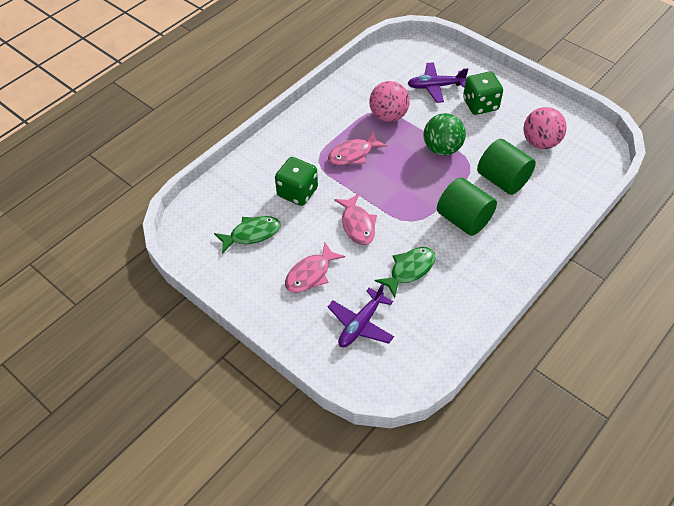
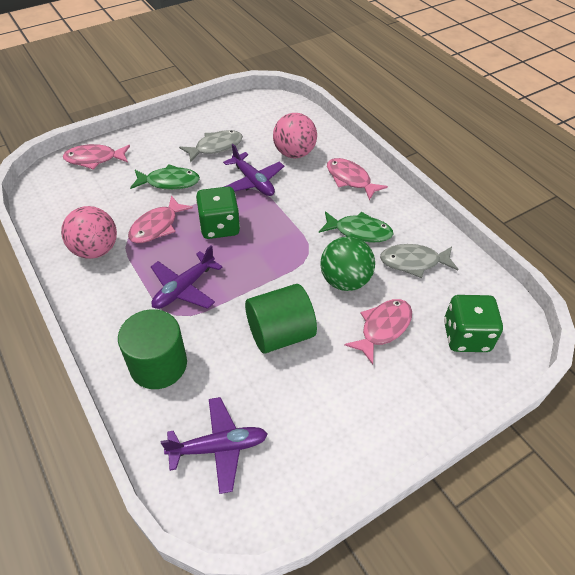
grey fish: none = 0 -> [179,130,243,163] [380,244,458,278] = 2
pink fish: [285,242,345,292] [328,131,387,165] [334,193,377,245] = 3 -> [63,144,130,170] [128,195,193,243] [327,158,388,201] [344,299,412,365] = 4
purple plane: [328,283,394,347] [407,62,468,103] = 2 -> [151,245,223,309] [161,397,268,494] [223,144,284,196] = 3

